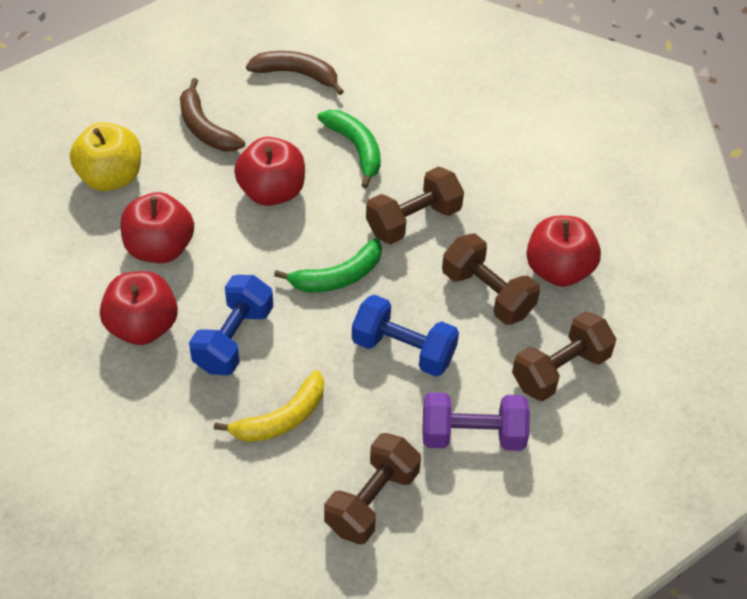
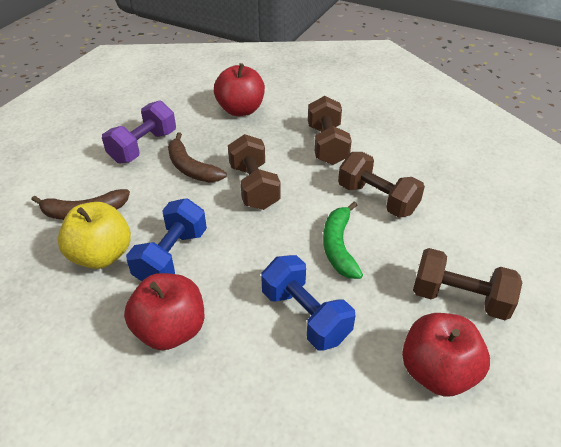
green banana: [274,238,382,292] [317,110,381,188] = 2 -> [323,202,363,279] = 1
red apple: [100,271,178,345] [121,192,194,263] [234,137,305,206] [526,216,601,287] = 4 -> [124,273,204,350] [214,63,265,116] [402,313,490,397] = 3
yellow banana: [214,370,324,442] = 1 -> none = 0

